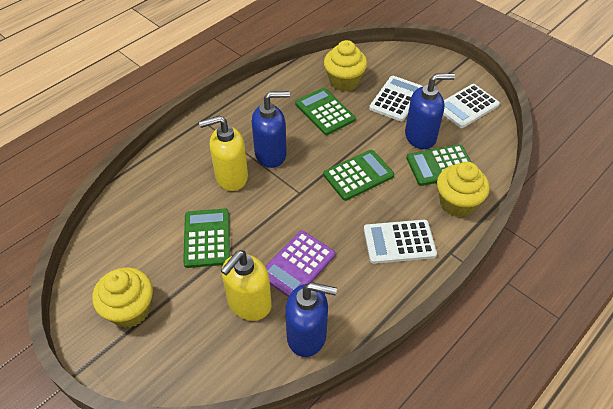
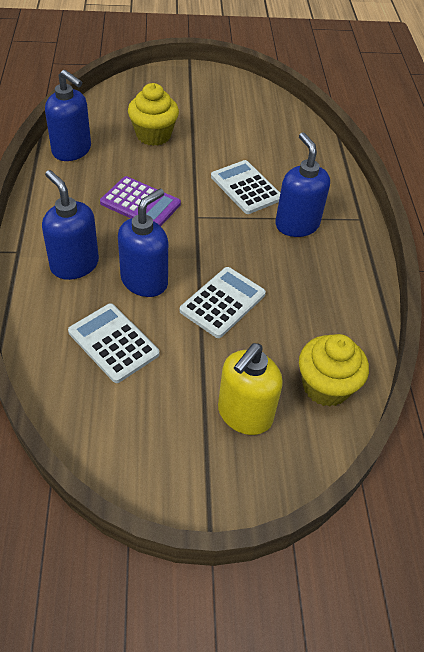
blue soap dispenser: [252,91,290,168] [285,282,337,357] [405,73,455,149] = 3 -> [42,170,99,280] [45,70,91,161] [118,189,168,297] [275,132,330,237] = 4
green calculator: [183,209,230,268] [295,88,356,135] [323,150,394,201] [406,144,471,186] = 4 -> none = 0
yellow cupcake: [92,268,153,328] [324,40,367,91] [437,162,490,217] = 3 -> [128,83,179,146] [299,334,369,407] = 2
yellow soap dispenser: [199,116,248,191] [221,250,272,321] = 2 -> [218,343,283,435] = 1

